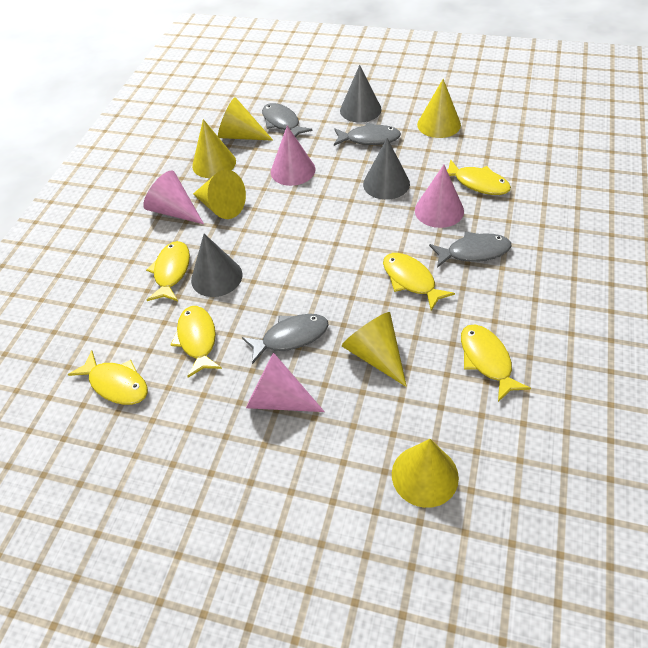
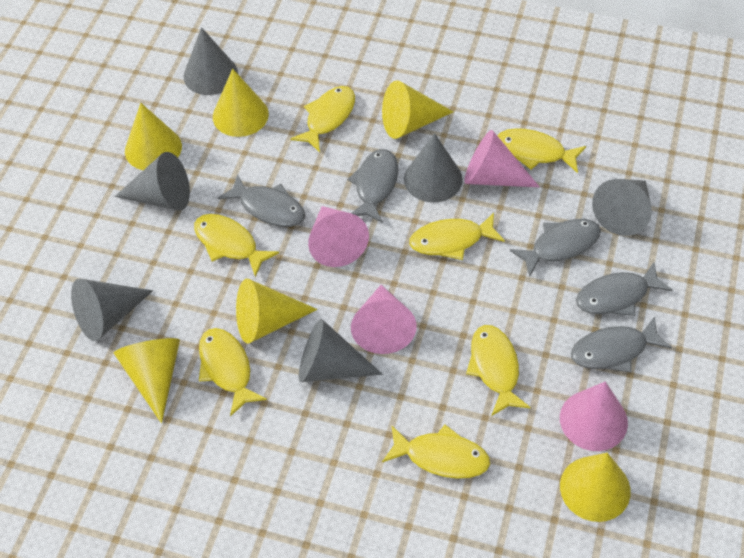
grey cone: [191,234,243,297] [340,65,382,123] [363,138,410,200] = 3 -> [71,278,153,341] [115,152,190,211] [183,27,238,95] [299,319,383,382] [404,133,463,203] [592,179,652,236] = 6
grey fish: [242,314,328,364] [262,103,313,137] [334,123,401,146] [429,232,511,268] = 4 -> [218,174,305,227] [347,149,398,223] [510,219,601,277] [571,316,672,373] [576,262,673,316] = 5
yellow fish: [68,350,148,405] [146,241,190,301] [171,306,222,378] [383,253,455,311] [447,159,511,195] [461,325,531,402] = 6 -> [194,214,279,277] [199,328,267,416] [290,86,355,152] [382,425,490,479] [409,213,505,260] [466,325,531,416] [497,128,586,173] = 7

